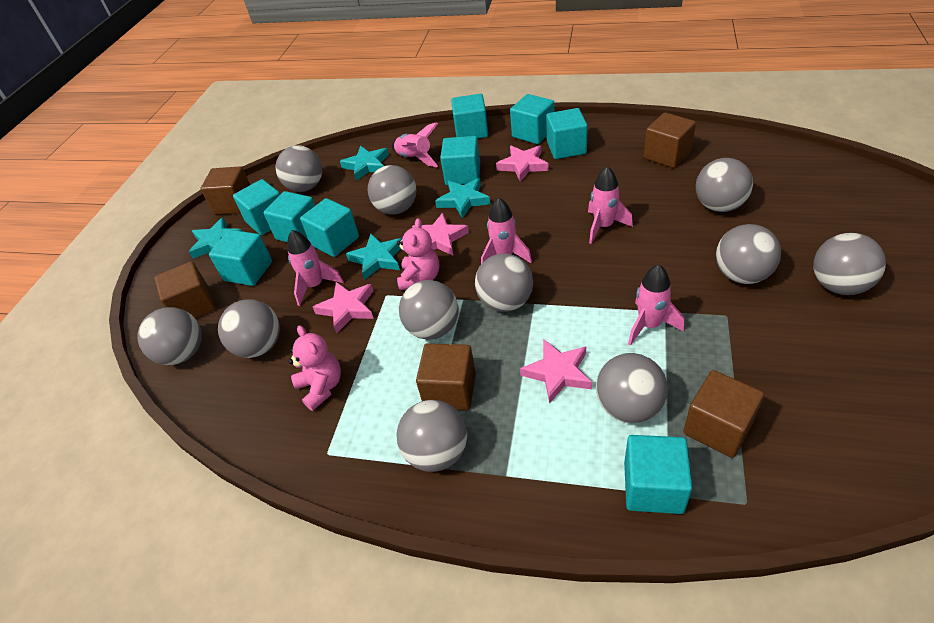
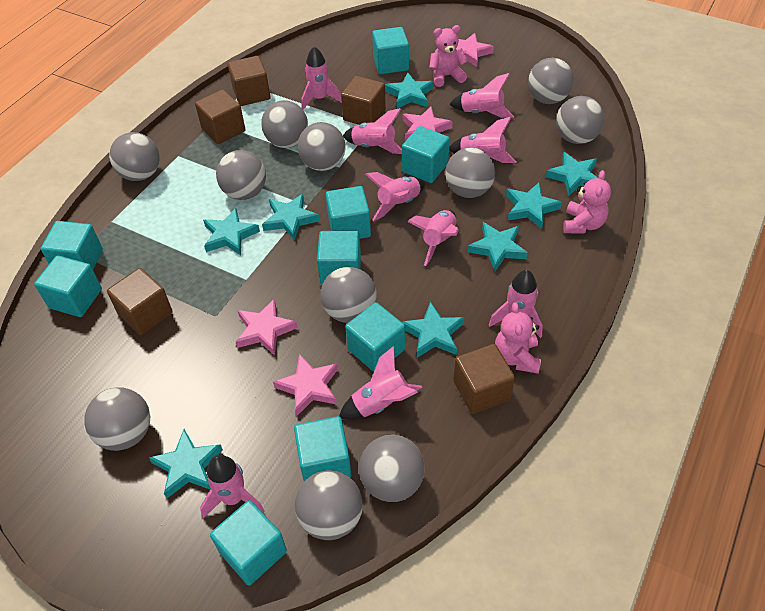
pink rocket: [287,230,344,306] [392,122,438,167] [481,198,532,264] [588,166,633,244] [628,264,684,346] = 5 -> [200,455,265,519] [301,46,342,110] [339,346,422,420] [343,108,402,154] [365,172,425,221] [407,210,459,266] [449,73,514,118] [449,117,517,163] [489,270,543,338] = 9
pink teddy bear: [289,325,341,411] [397,218,439,291] = 2 -> [429,25,468,87] [495,302,541,374] [563,170,611,233] = 3
turquoise star: [189,218,242,258] [340,146,389,181] [346,234,402,280] [435,178,490,219] = 4 -> [149,429,223,498] [203,208,260,255] [262,194,319,241] [385,73,434,109] [402,302,465,358] [467,222,528,271] [506,183,562,229] [546,152,597,196] = 8

